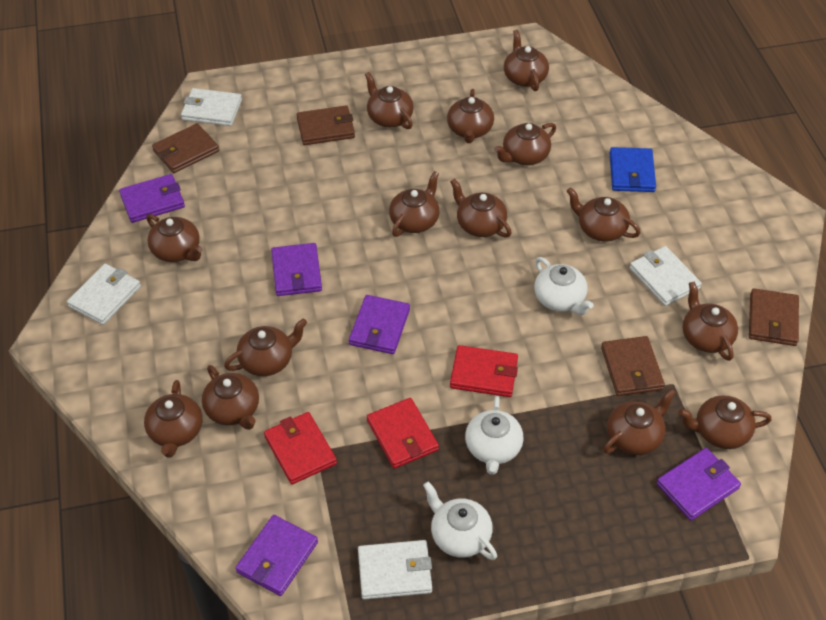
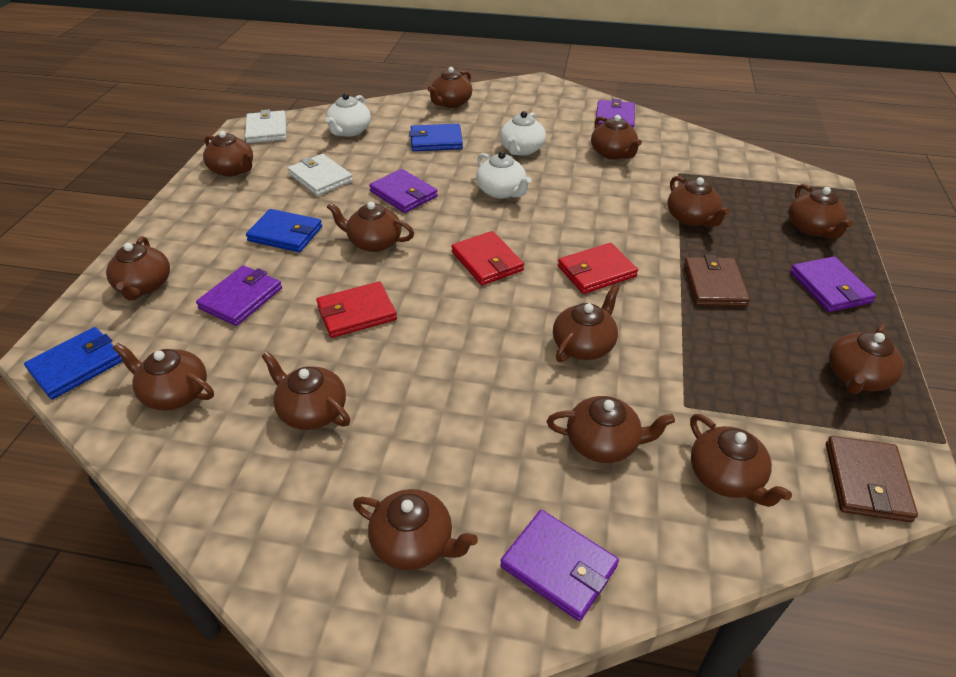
blue wallet: [610,147,656,192] = 1 -> [24,327,123,399] [246,209,322,252] [409,124,463,151] = 3
brown wallet: [152,123,219,173] [297,105,355,145] [601,336,665,396] [749,288,799,346] = 4 -> [684,255,750,307] [826,436,918,522] = 2
white wallet: [67,264,141,325] [181,88,242,126] [358,540,432,600] [630,246,702,306] = 4 -> [245,109,286,143] [288,154,353,196] = 2

